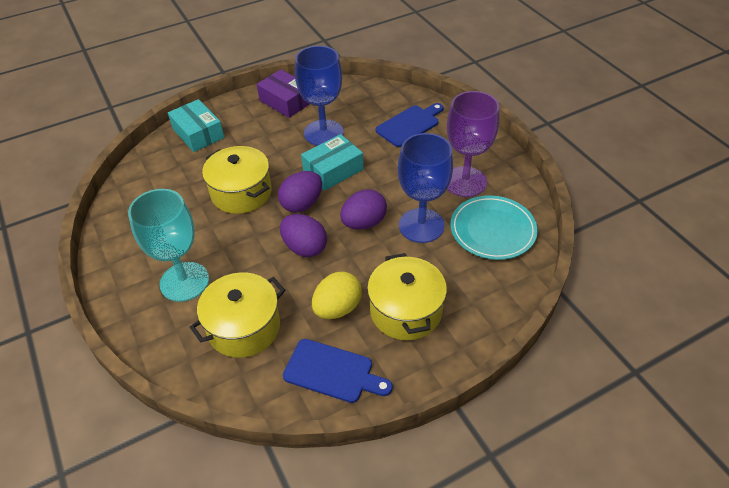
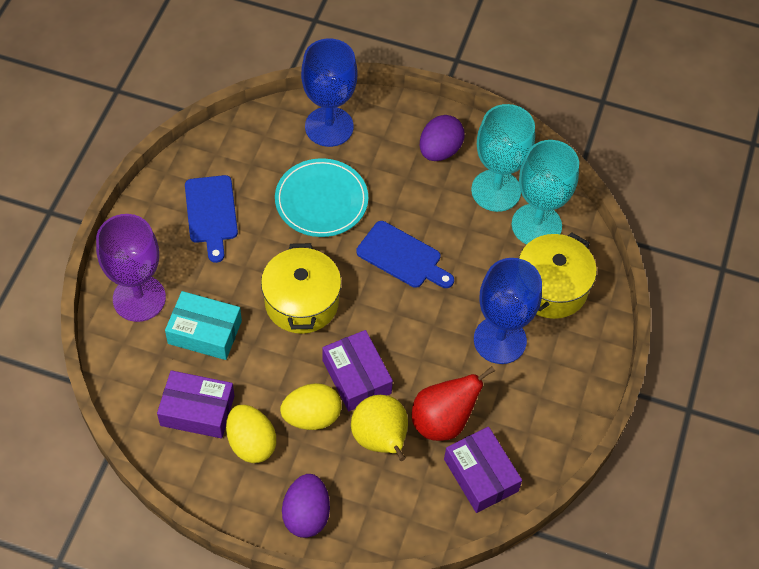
purple box: [257,69,310,118] = 1 -> [157,370,235,438] [322,330,393,411] [444,427,522,513] = 3
purple egg: [278,171,322,213] [280,214,327,257] [340,189,387,230] = 3 -> [282,474,330,538] [420,115,465,161] = 2
red pear: none = 0 -> [412,366,495,441] = 1
turquoise box: [168,99,224,152] [301,134,364,191] = 2 -> [165,291,242,360] = 1
turquoise goblet: [128,189,209,302] = 1 -> [471,104,535,212] [512,140,579,244] = 2
yellow egg: [312,271,362,319] = 1 -> [226,405,276,463] [280,383,342,430] = 2
yellow pear: none = 0 -> [351,395,408,461] = 1
yellow pot: [190,272,285,358] [202,146,272,214] [367,253,447,340] = 3 -> [261,243,341,334] [519,232,597,319] = 2

